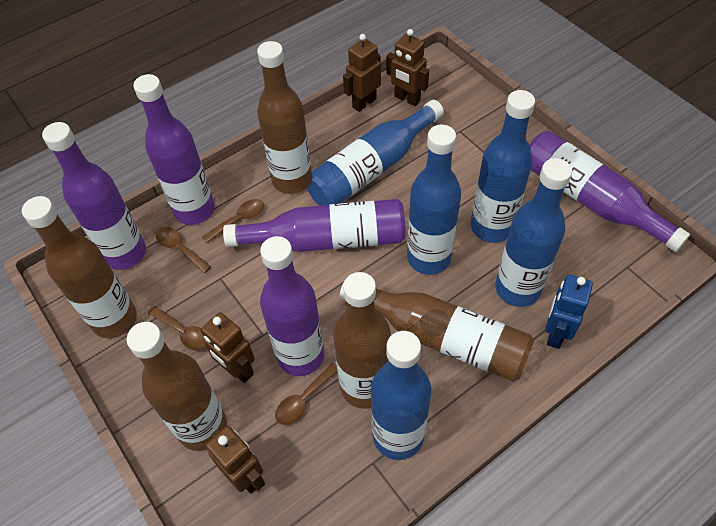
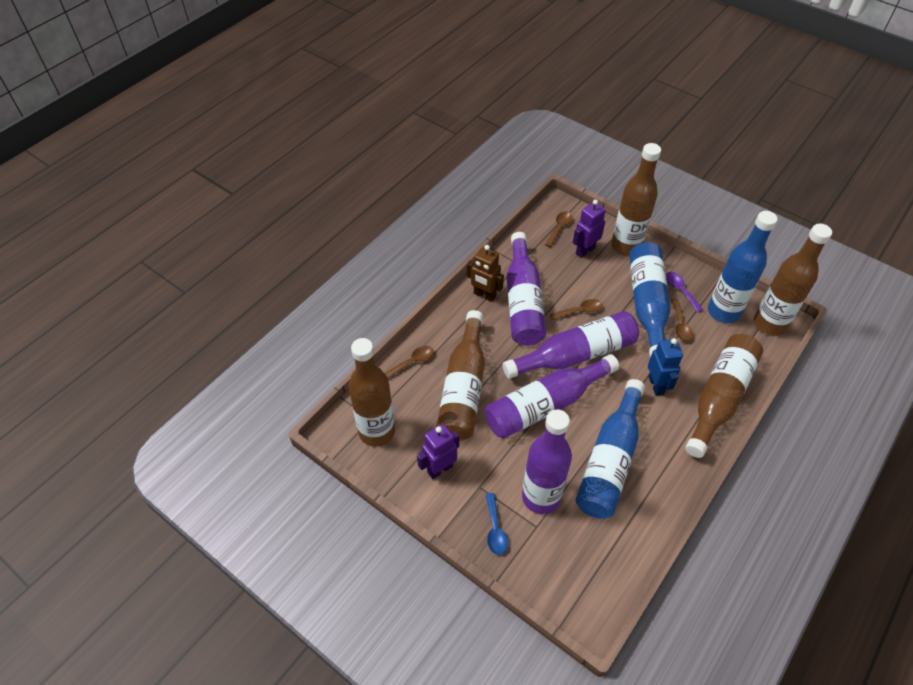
blue bottle: [306,100,444,206] [371,331,431,460] [407,125,461,275] [471,90,535,243] [495,158,572,307] = 5 -> [575,379,645,519] [629,242,670,357] [708,211,778,323] = 3
blue spoon: none = 0 -> [486,493,508,555] = 1
brown robot: [201,312,255,383] [206,426,265,494] [343,34,381,112] [386,29,429,106] = 4 -> [467,245,504,302] = 1
purple bottle: [42,122,146,270] [133,74,215,225] [223,199,406,252] [260,236,324,376] [530,131,690,252] = 5 -> [485,354,619,439] [503,311,639,379] [507,232,546,346] [522,409,572,514] = 4
purple robot: none = 0 -> [417,424,459,479] [573,200,606,258] = 2
purple spoon: none = 0 -> [666,272,703,312] = 1

